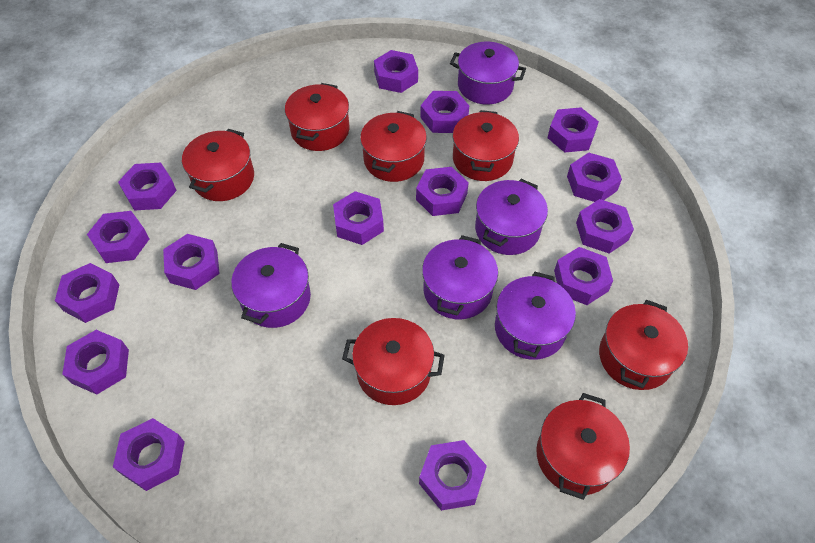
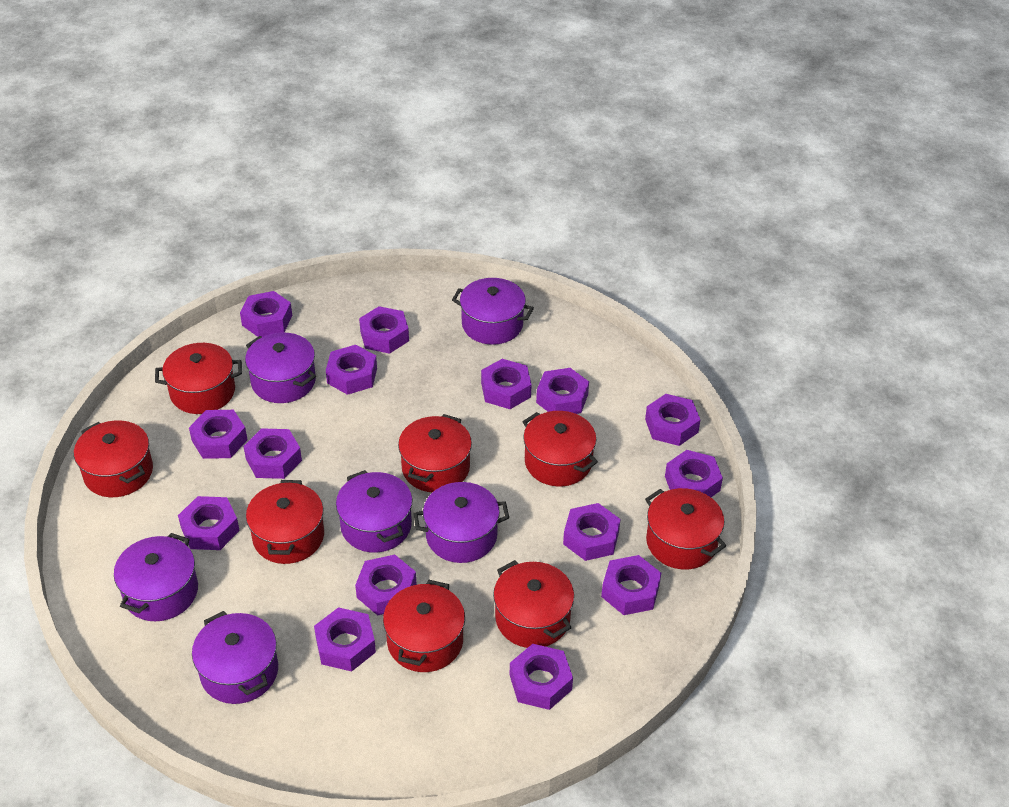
purple pot: [231,243,311,328] [422,235,498,319] [450,42,526,104] [475,179,548,255] [495,272,576,360] = 5 -> [114,533,198,621] [192,611,278,704] [245,333,316,403] [336,470,412,553] [413,482,509,563] [452,278,534,345] = 6
red pot: [182,129,254,201] [285,83,349,151] [342,318,444,405] [360,111,427,182] [453,110,519,181] [536,393,630,500] [599,300,688,390] = 7 -> [74,420,153,497] [155,343,242,414] [246,480,324,564] [383,580,465,672] [398,414,472,492] [493,560,574,648] [523,411,598,487] [645,488,726,569] = 8

